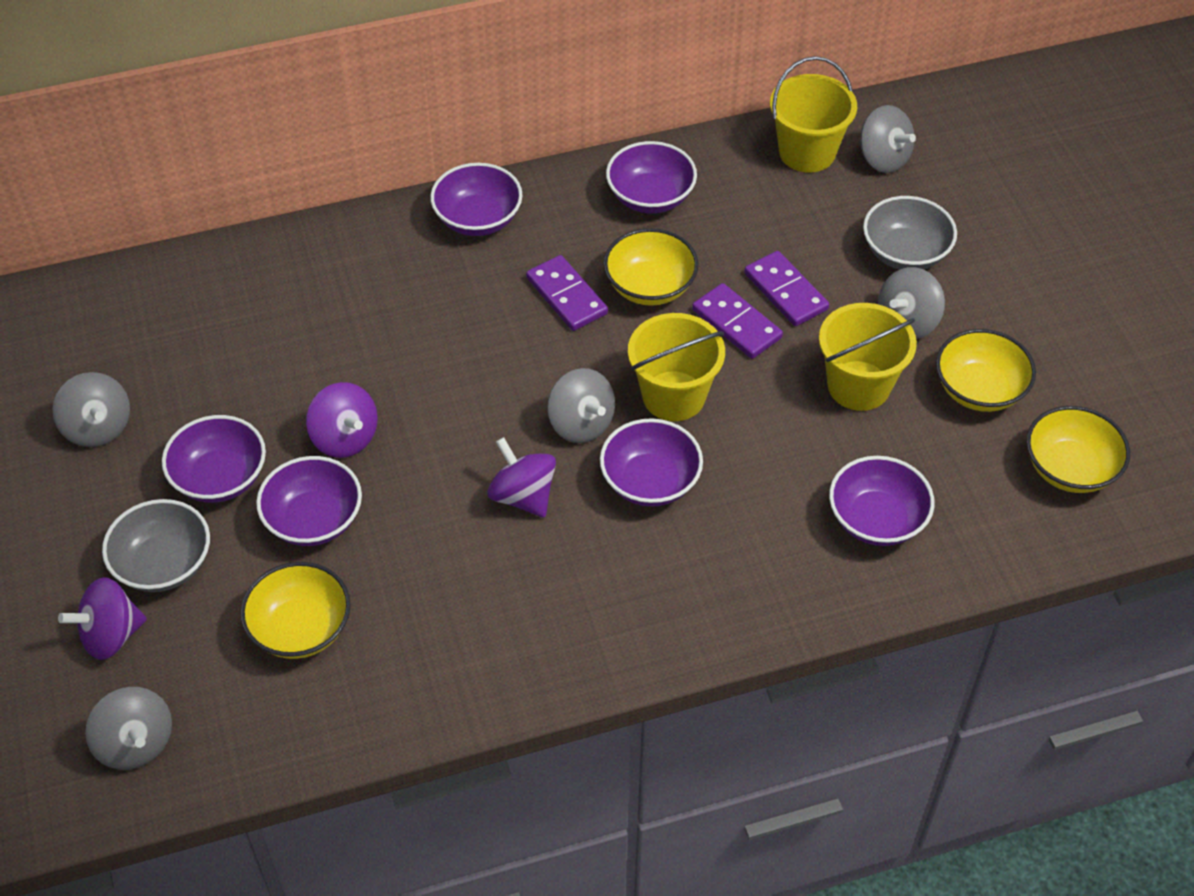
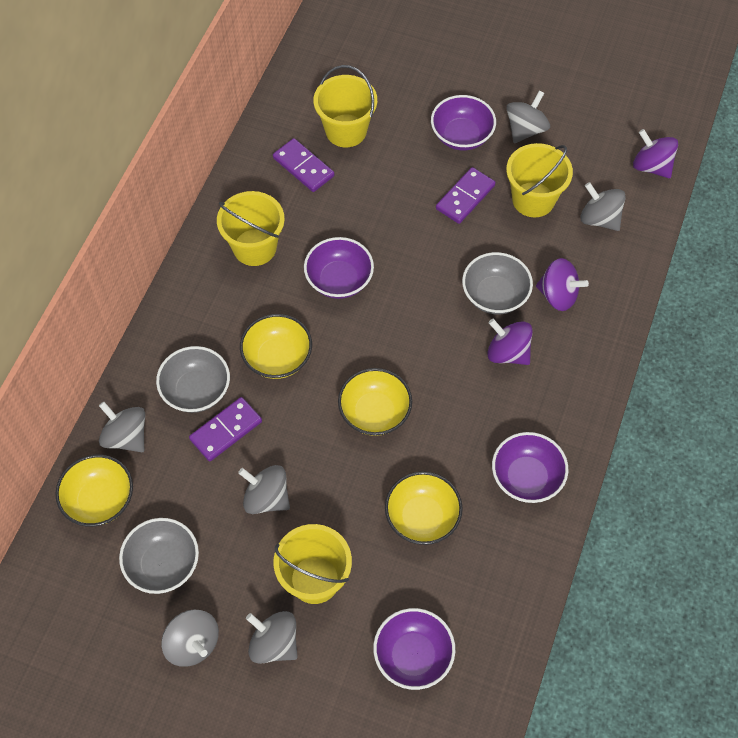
grey bowl: [102,499,210,592] [863,196,957,270] = 2 -> [119,518,199,594] [156,346,230,413] [462,252,533,314] = 3
grey spinning top: [53,372,130,447] [85,687,172,770] [547,368,615,443] [860,105,916,173] [878,267,945,339] = 5 -> [99,402,145,452] [162,610,219,667] [238,465,290,514] [246,611,298,664] [506,91,550,143] [580,182,626,231] = 6
purple bowl: [162,415,266,503] [256,456,362,546] [430,163,522,236] [600,418,703,507] [606,141,697,214] [829,456,935,546] = 6 -> [304,237,374,299] [373,608,455,690] [431,95,496,151] [492,432,568,503] = 4
yellow bucket: [628,313,725,421] [770,56,857,173] [819,303,917,411] = 3 -> [217,191,285,266] [273,524,352,604] [313,65,377,147] [506,143,573,217] = 4

